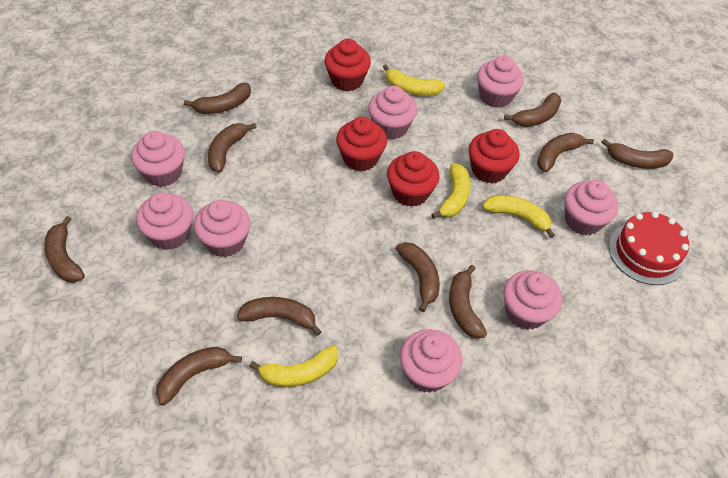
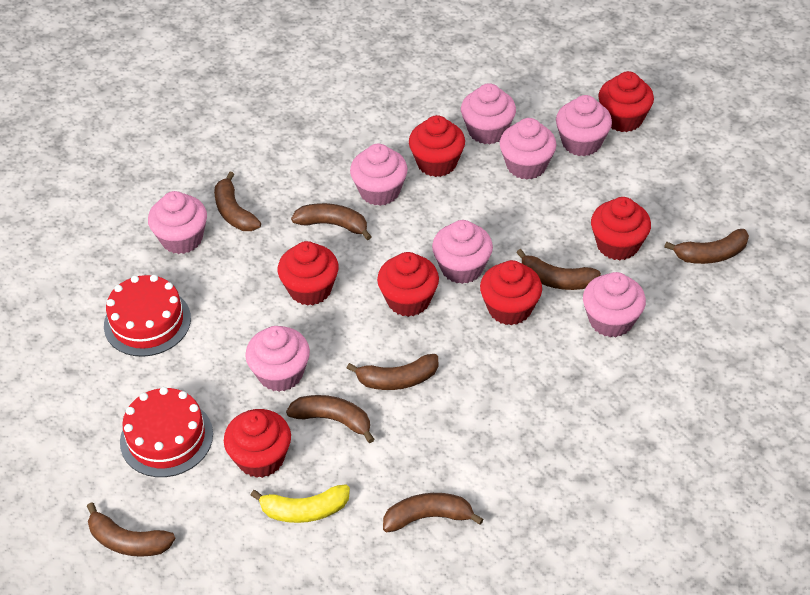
brown banana: [44,216,85,283] [156,347,242,405] [184,83,251,114] [208,123,257,173] [237,297,322,336] [396,242,440,312] [449,265,487,338] [504,93,561,127] [537,133,594,172] [601,139,673,169] = 10 -> [87,502,175,557] [214,172,261,231] [286,395,374,443] [291,203,372,240] [347,354,438,390] [383,493,484,532] [516,249,601,290] [664,229,749,264] = 8
red cake: [609,212,689,285] = 1 -> [104,275,191,357] [120,387,213,477] = 2
red cupcake: [324,39,371,91] [336,117,387,171] [387,151,440,207] [469,129,520,183] = 4 -> [224,409,291,478] [278,241,339,306] [377,252,439,317] [409,115,465,177] [480,260,542,325] [591,197,651,261] [598,71,654,132] = 7
yellow banana: [249,345,338,387] [383,64,445,96] [431,163,471,219] [482,195,555,238] = 4 -> [250,484,350,523] = 1

